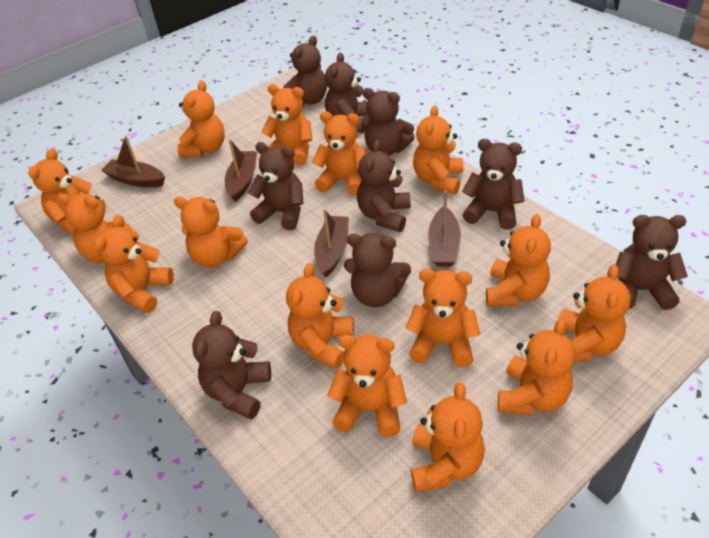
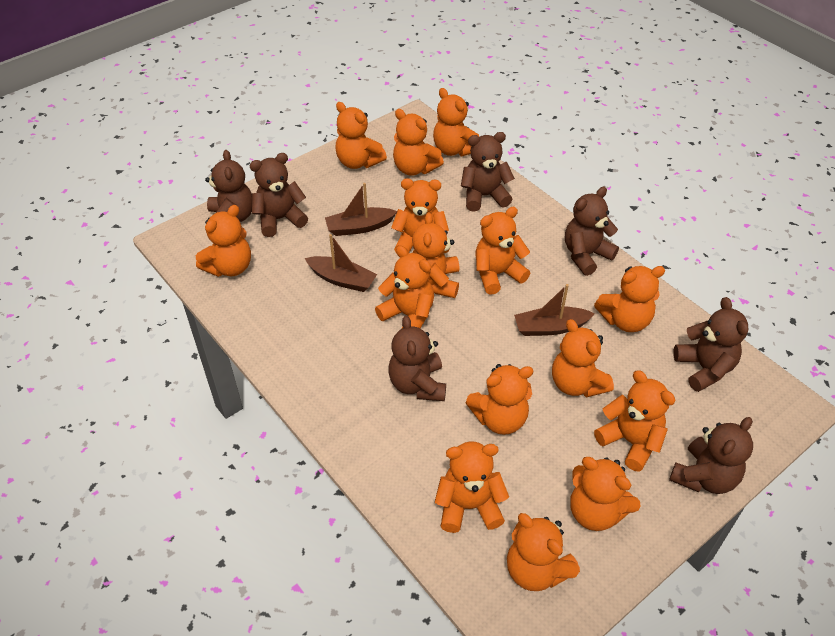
brown boat: [101,136,165,187] [225,139,257,202] [314,209,349,277] [428,190,461,267] = 4 -> [305,234,377,292] [325,183,397,236] [514,284,595,336] = 3
brown teddy bear: [192,311,271,420] [248,142,304,230] [283,36,327,106] [325,53,367,133] [344,233,411,307] [357,140,411,232] [362,88,415,156] [462,139,525,230] [616,215,688,310] = 9 -> [205,150,252,222] [249,153,308,237] [389,316,446,401] [461,132,515,211] [565,187,619,276] [669,417,753,494] [673,297,748,392] = 7

